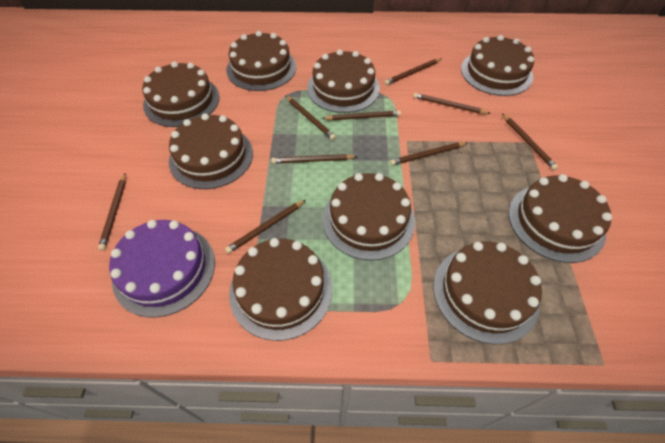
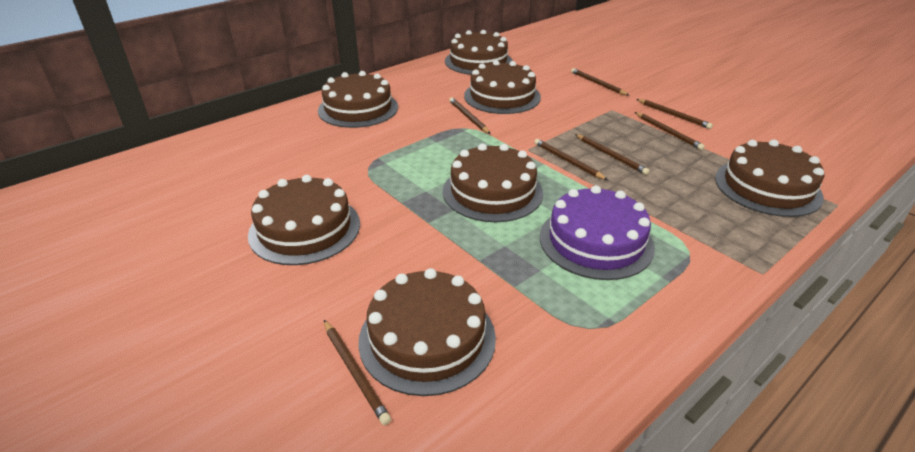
brown cake: [142,61,219,127] [169,113,253,189] [226,31,296,91] [229,238,333,341] [307,49,380,113] [322,173,415,260] [433,242,542,344] [461,35,534,96] [509,174,612,263] = 9 -> [248,175,360,265] [318,71,398,128] [358,268,496,396] [443,143,543,222] [445,30,513,75] [464,60,541,114] [715,139,824,217] = 7
brown pencil: [98,173,126,251] [225,200,306,254] [271,154,358,163] [286,96,336,140] [322,110,401,120] [384,58,442,85] [390,142,468,166] [413,93,491,114] [502,114,558,170] = 9 -> [324,320,391,425] [449,97,490,134] [535,139,608,180] [571,68,629,95] [575,134,650,175] [635,112,705,150] [637,99,713,129] = 7

